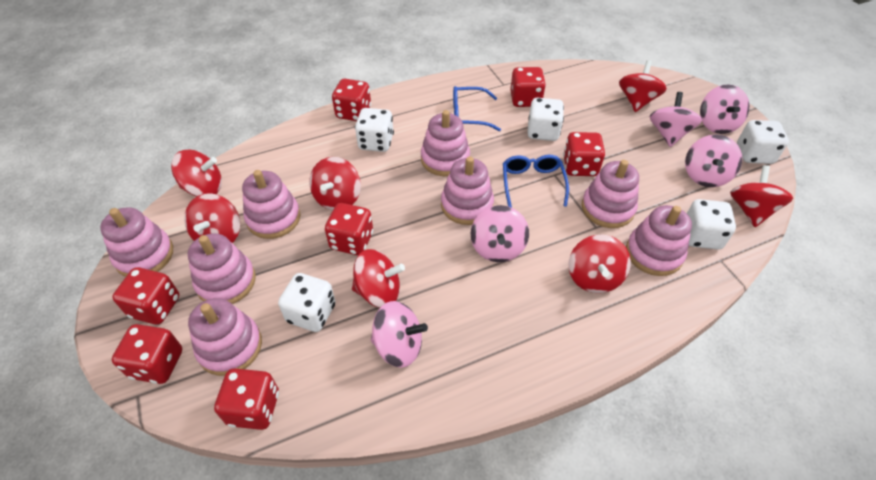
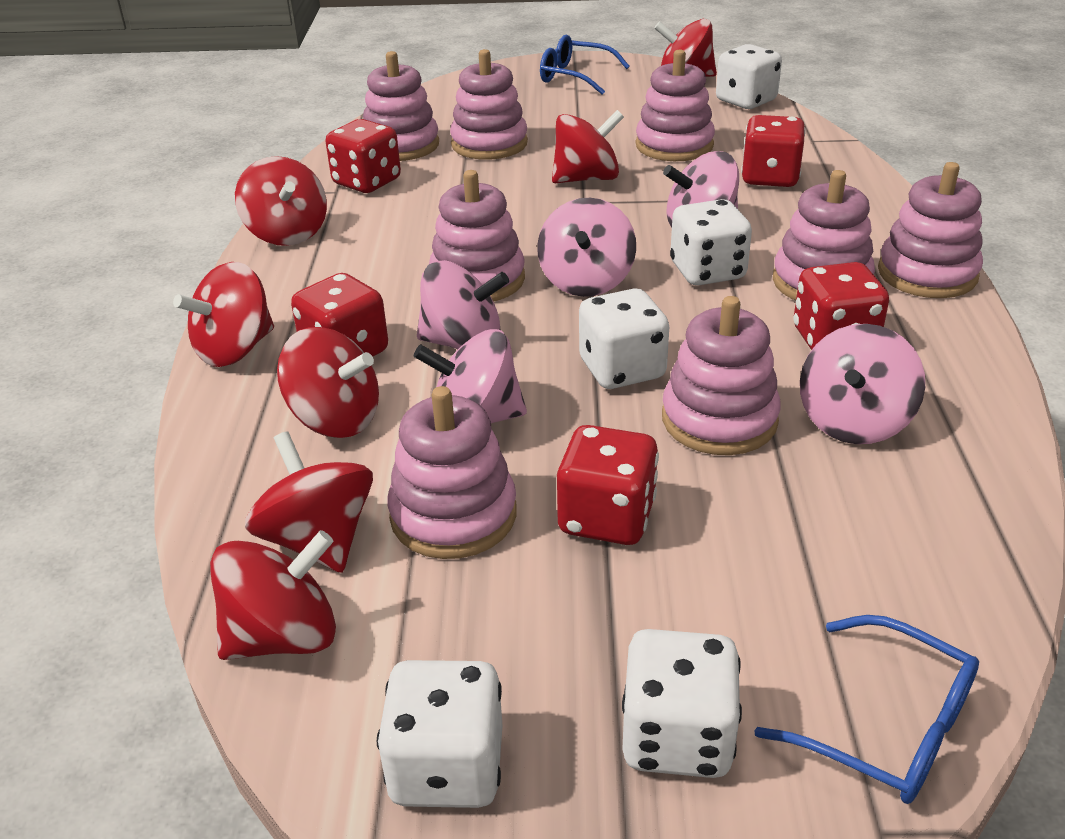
red dice: [112,267,179,325] [112,324,182,384] [214,368,279,430] [325,203,373,255] [332,79,371,121] [510,67,546,107] [563,132,605,176] = 7 -> [291,273,388,356] [325,119,401,193] [557,425,659,545] [741,115,806,187] [794,262,889,350] = 5

